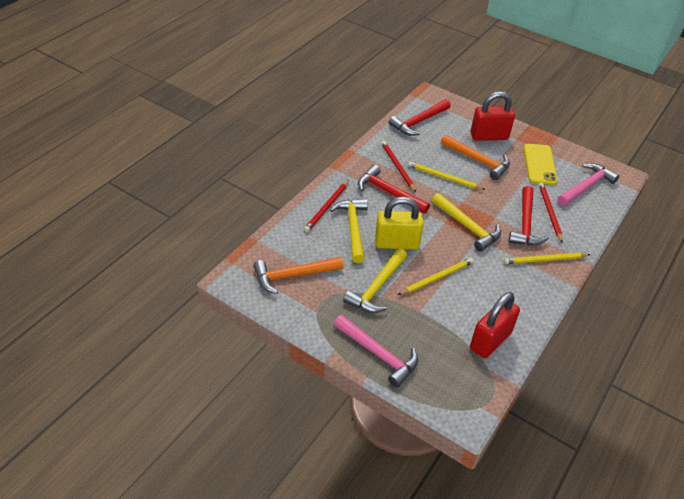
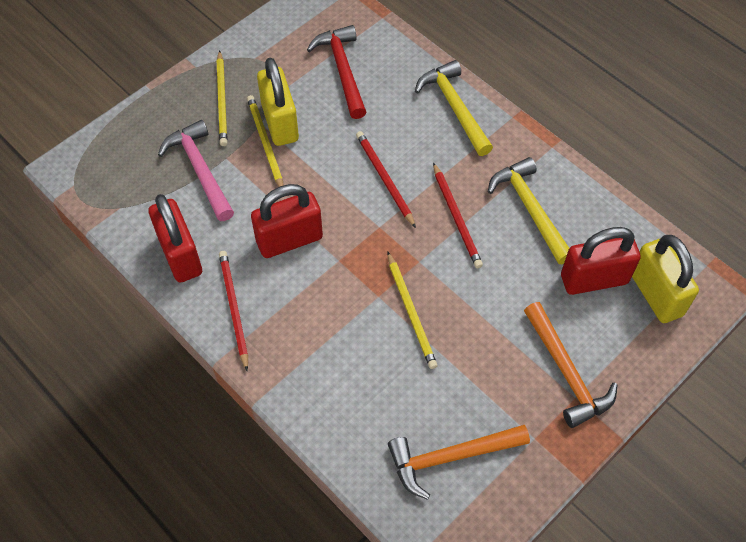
pink hammer: [334,315,418,387] [557,163,619,206] = 2 -> [158,120,234,221] = 1
red hammer: [358,165,430,214] [389,99,451,136] [508,186,549,246] = 3 -> [307,25,366,119] = 1
red padlock: [470,292,520,358] [471,91,515,141] = 2 -> [149,194,202,283] [251,184,323,258] [561,227,641,295] = 3
yellow hammer: [330,199,368,263] [343,248,407,313] [432,193,501,252] = 3 -> [415,60,493,156] [488,157,569,264] = 2
yellow padlock: [375,197,424,249] = 1 -> [257,58,299,146] [632,235,699,323] = 2
yellow phone: [524,144,558,185] = 1 -> none = 0

